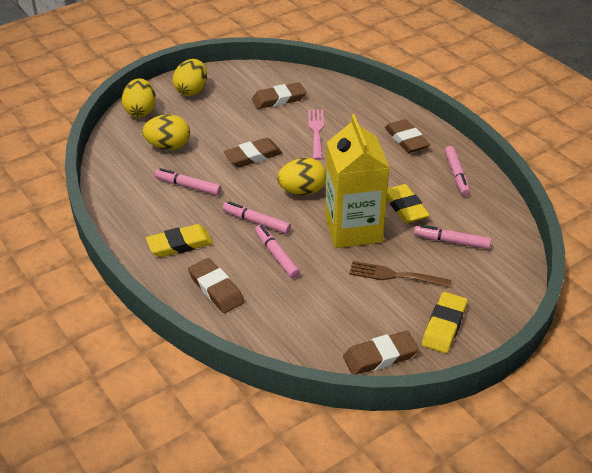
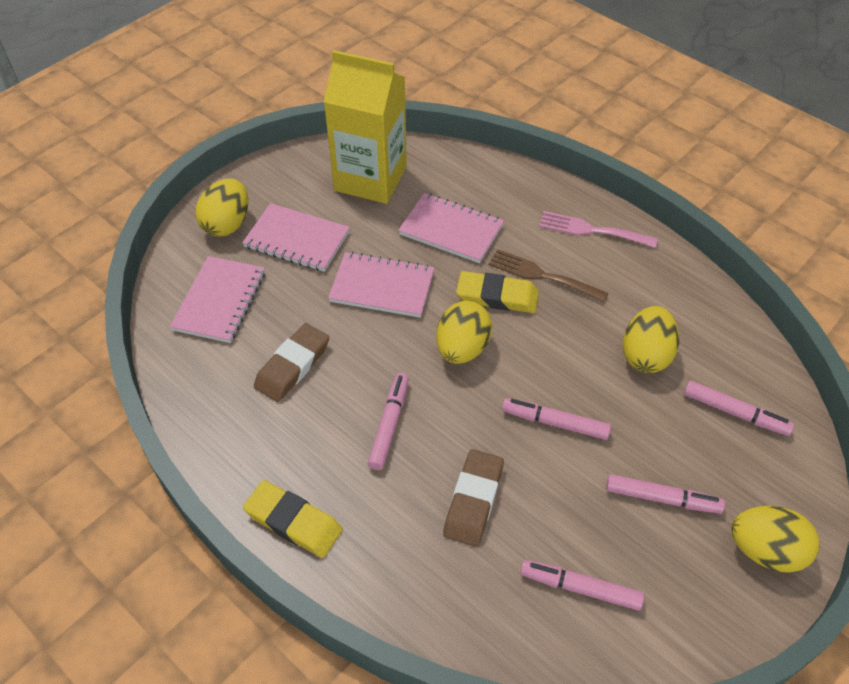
brown eraser: [188,258,244,313] [223,138,282,167] [252,82,306,109] [343,331,419,375] [385,119,430,153] = 5 -> [254,323,329,402] [443,449,504,547] = 2
pink notebook: none = 0 -> [170,256,265,343] [242,203,350,272] [328,252,435,318] [398,193,504,263] = 4
yellow eraser: [146,224,213,257] [387,184,430,223] [422,292,468,353] = 3 -> [243,480,343,558] [456,271,539,313] = 2

